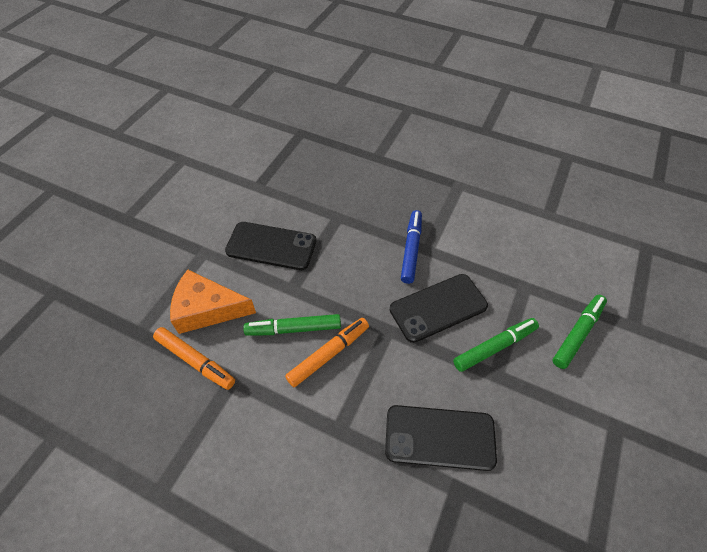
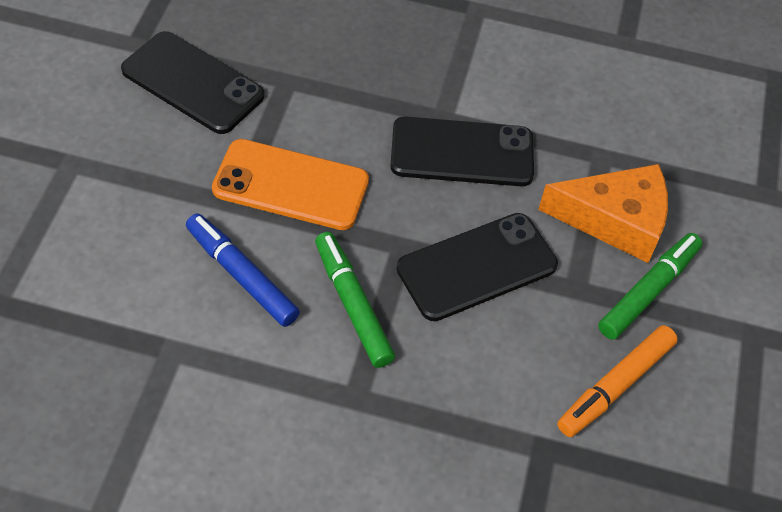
green marker: [243,314,341,336] [453,318,539,372] [553,295,607,369] = 3 -> [315,232,395,368] [598,233,702,340] = 2
orange marker: [153,327,235,390] [285,318,369,387] = 2 -> [557,325,678,437] = 1
orange phone: none = 0 -> [212,139,369,230] = 1

